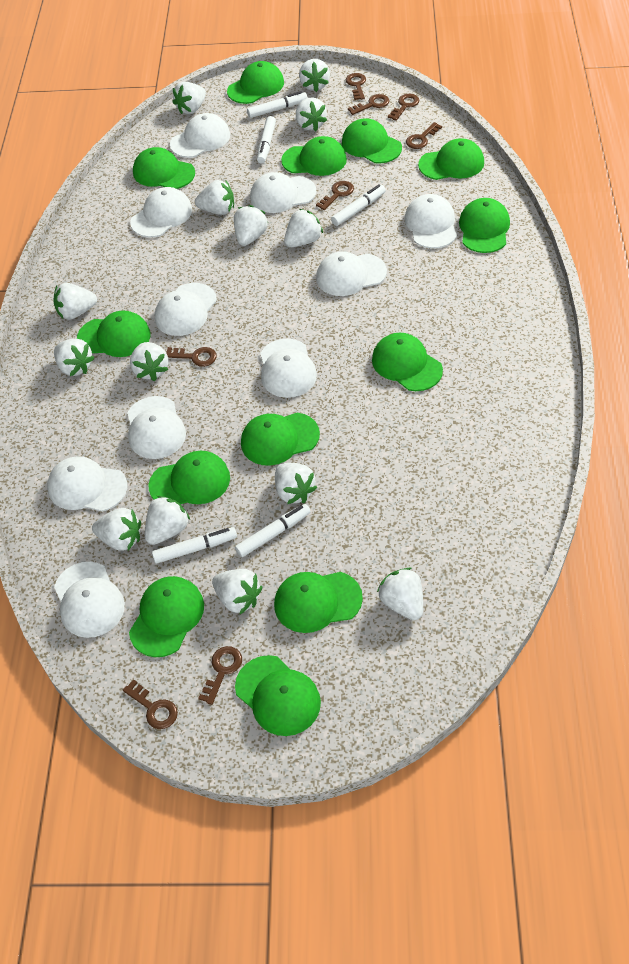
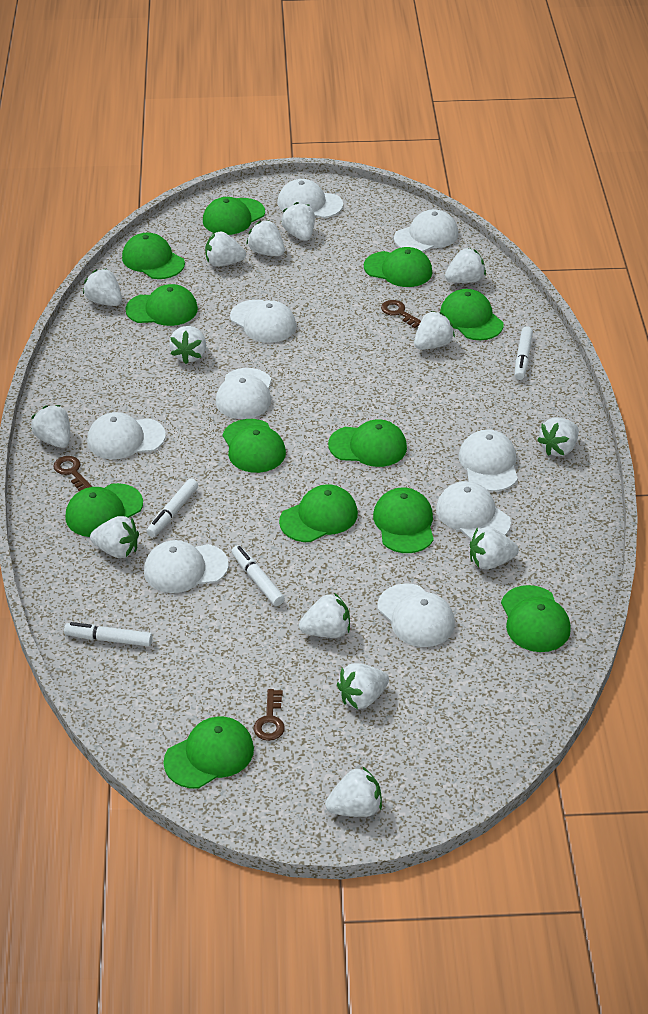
brown key: [123,679,178,729] [166,347,217,367] [198,646,242,705] [316,181,354,210] [346,73,366,100] [348,94,389,115] [388,94,419,121] [406,122,442,149] = 8 -> [53,456,92,491] [253,689,285,741] [381,300,421,328] = 3
green cap: [77,311,150,357] [129,576,204,657] [133,147,195,189] [149,451,230,504] [227,61,284,104] [235,655,321,736] [241,413,320,466] [274,572,363,633] [281,136,347,176] [342,119,402,163] [372,333,443,391] [418,138,484,180] [459,198,510,253] = 13 -> [65,483,143,537] [122,233,185,279] [125,284,198,326] [163,716,254,789] [203,197,265,235] [222,419,286,473] [279,484,358,542] [328,419,407,467] [364,247,432,287] [373,488,434,553] [440,289,504,340] [501,585,571,652] = 12
white cap: [47,456,128,512] [54,562,125,638] [127,396,186,459] [130,187,192,238] [155,283,217,336] [170,113,230,158] [250,172,316,213] [260,339,317,398] [316,251,387,296] [405,194,457,249] = 10 -> [87,412,166,459] [144,540,229,593] [216,368,271,419] [230,300,296,343] [278,179,343,218] [378,583,455,647] [394,209,458,252] [436,481,511,540] [459,429,518,492] = 9
white marker: [152,527,237,564] [235,504,311,557] [247,91,308,118] [257,116,276,163] [331,184,386,226] = 5 -> [64,622,153,647] [146,479,198,537] [232,545,285,606] [515,326,533,380] = 4

